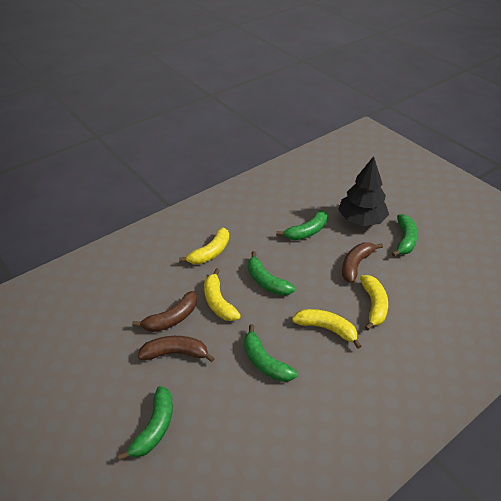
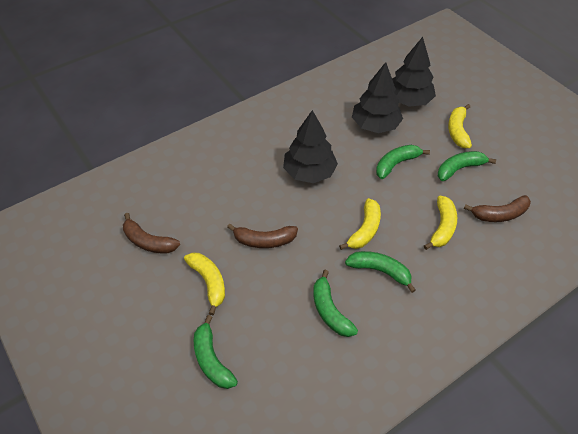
black tree: [338,156,389,226] = 1 -> [283,110,338,183] [352,62,403,133] [392,37,436,107] = 3

